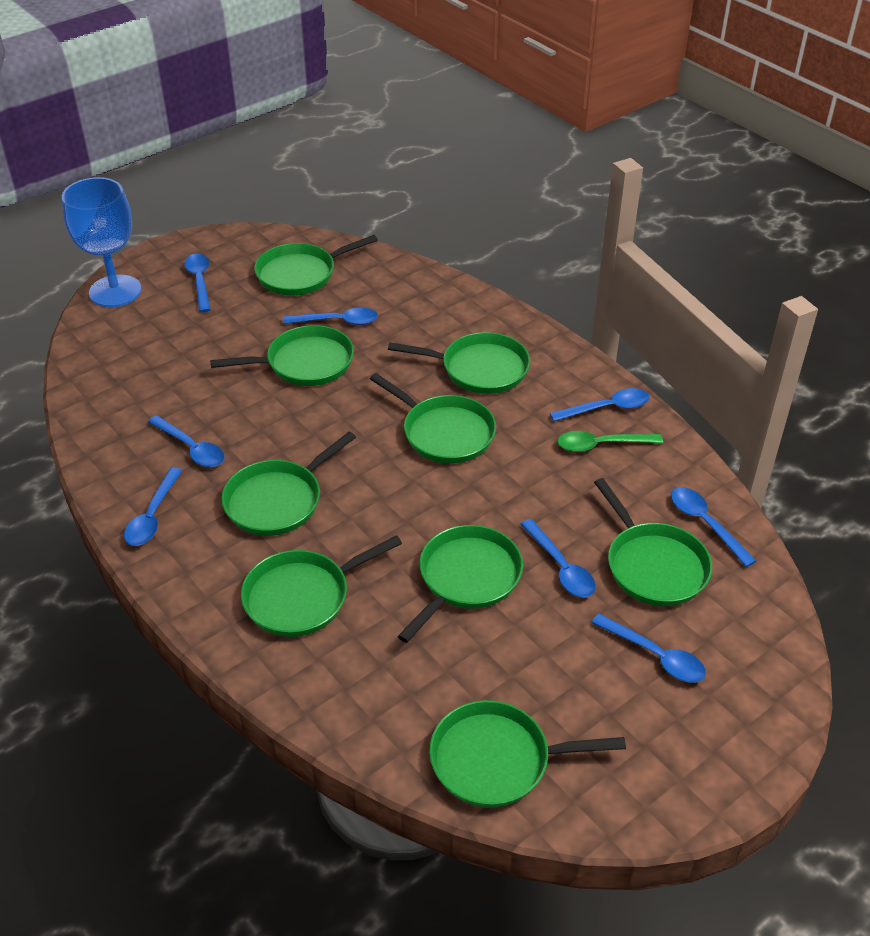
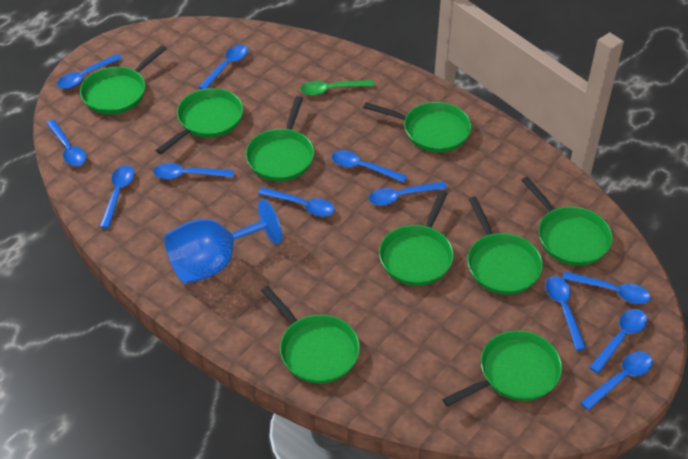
blue spoon: [124,467,183,546] [148,415,225,467] [184,254,211,312] [283,307,378,325] [520,519,596,598] [550,388,650,422] [591,614,706,683] [671,487,756,567] = 8 -> [46,120,86,166] [57,54,122,89] [99,165,134,228] [153,163,234,179] [198,45,248,90] [258,187,335,217] [331,150,407,183] [369,181,447,206] [545,276,586,351] [562,271,651,304] [580,351,653,410] [589,309,647,374] = 12

